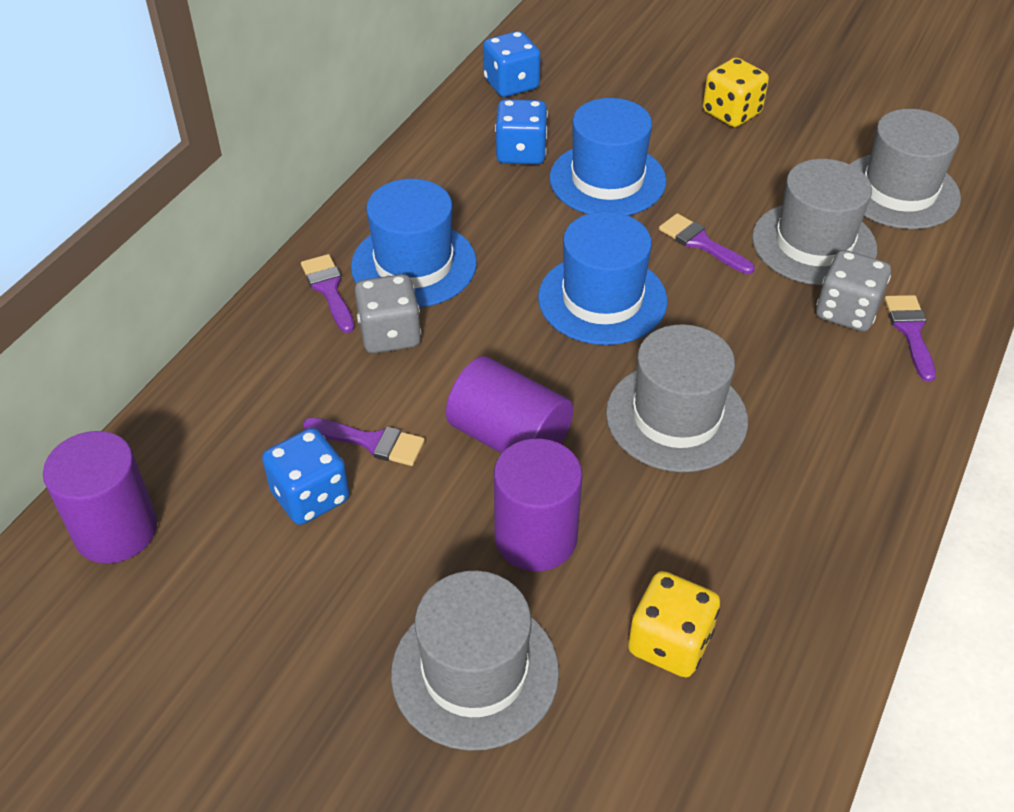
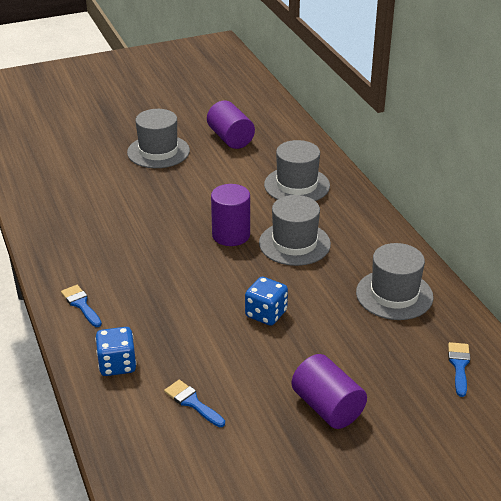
blue brush: none = 0 -> [61,285,102,327] [164,380,225,427] [448,342,470,397] = 3
blue dice: [262,428,349,525] [483,31,541,97] [495,99,548,165] = 3 -> [95,327,136,376] [245,277,288,326] = 2
blue hat: [351,179,477,307] [538,212,667,345] [549,98,666,215] = 3 -> none = 0
grey dice: [355,274,421,354] [816,250,891,332] = 2 -> none = 0
purple brush: [301,254,354,333] [303,418,425,466] [659,213,755,274] [884,295,936,382] = 4 -> none = 0
yellow dice: [628,571,720,677] [703,58,769,127] = 2 -> none = 0

